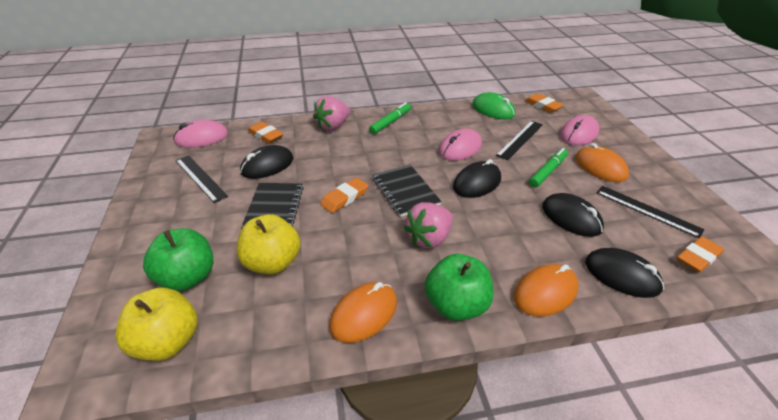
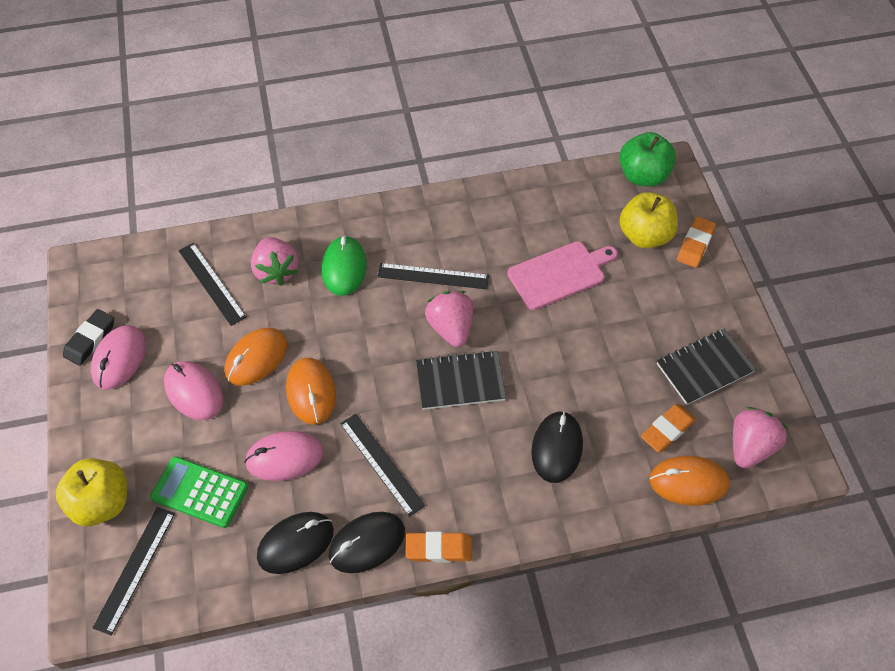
black eraser: none = 0 -> [63,309,114,366] = 1
black mouse: [240,145,293,179] [453,159,501,198] [542,193,604,237] [585,248,664,298] = 4 -> [257,512,334,574] [329,512,405,573] [531,411,583,483] = 3
black ruler: [175,155,228,203] [496,121,543,160] [596,186,705,238] = 3 -> [93,507,175,635] [179,243,246,326] [340,414,425,517] [377,263,489,289] = 4
green apple: [143,228,214,291] [425,254,493,321] = 2 -> [620,132,676,186] = 1
green calculator: none = 0 -> [150,456,248,528] = 1
green marker: [369,102,411,134] [529,148,568,188] = 2 -> none = 0
orange eraser: [248,122,283,144] [320,177,368,213] [525,93,564,113] [677,236,724,273] = 4 -> [406,532,472,562] [641,404,696,452] [677,217,716,268] = 3
pink cutting board: none = 0 -> [508,242,618,310] = 1
pink strawberry: [313,96,350,131] [404,202,453,248] = 2 -> [251,237,299,286] [425,291,473,347] [733,407,788,468] = 3

